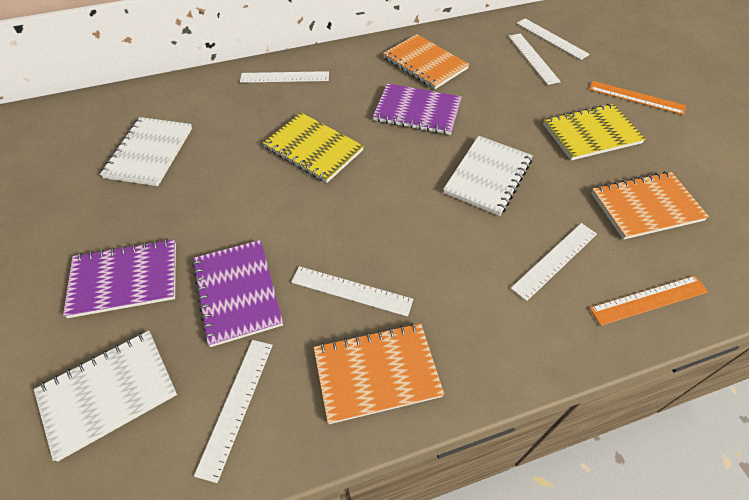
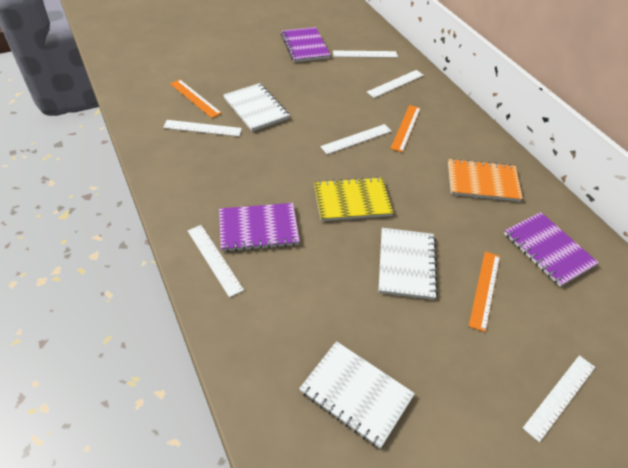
orange notebook: [314,323,444,424] [383,34,469,89] [591,171,709,240] = 3 -> [448,159,523,202] = 1
orange ruler: [589,81,686,115] [589,276,708,326] = 2 -> [170,79,222,118] [390,105,421,152] [469,251,500,332] = 3
yellow notebook: [263,113,364,183] [543,104,646,160] = 2 -> [314,177,394,221] = 1

